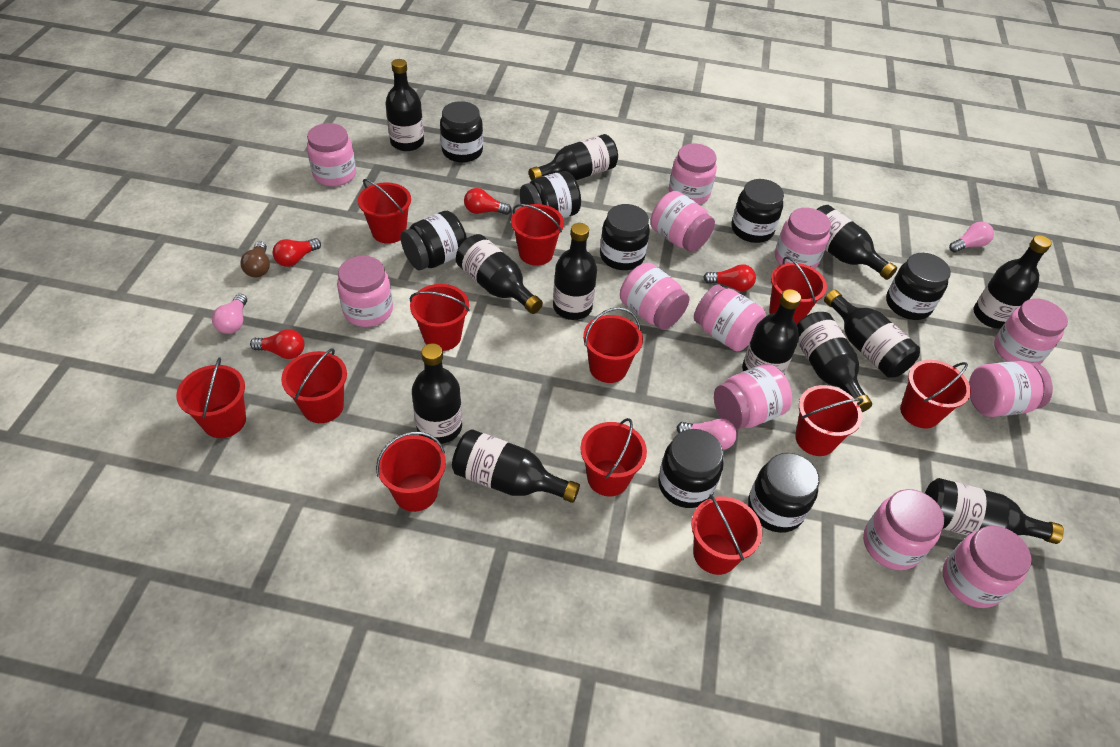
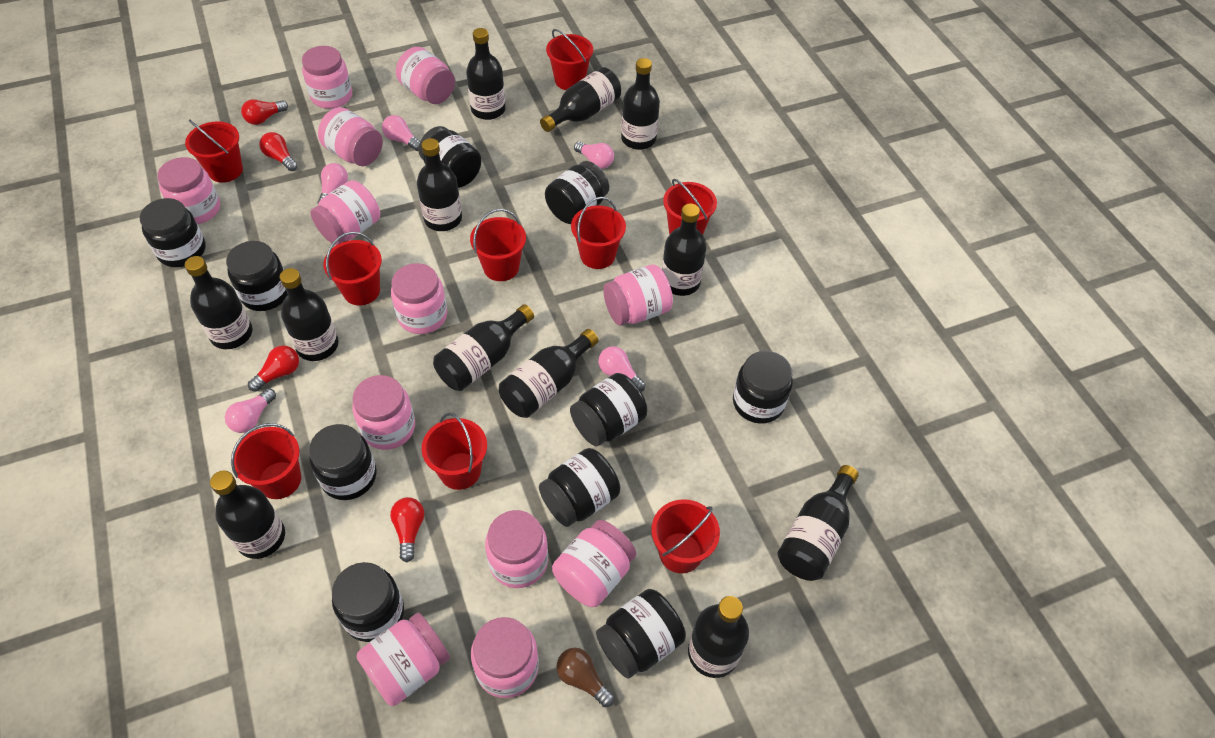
black jar: [400,211,467,270] [440,101,483,163] [520,171,581,219] [600,204,650,270] [658,429,724,508] [732,179,784,243] [748,453,820,533] [886,253,951,320] = 8 -> [140,198,206,267] [226,241,288,311] [309,424,377,500] [332,562,404,642] [418,126,482,188] [539,448,620,527] [545,161,609,224] [570,373,647,446] [596,589,686,679] [733,351,793,424] = 10
pink light bulb: [212,294,247,334] [676,419,737,450] [949,222,994,253] = 3 -> [225,388,276,433] [318,163,348,203] [382,115,420,151] [574,142,614,169] [598,346,645,392] = 5
red bucket: [176,357,246,438] [281,348,347,423] [358,179,411,244] [376,431,446,512] [410,284,470,351] [511,204,564,266] [580,418,647,496] [583,307,643,383] [692,494,762,575] [769,257,827,324] [795,385,864,456] [900,360,971,429] = 12 -> [185,119,243,183] [231,423,301,499] [323,232,382,305] [422,413,487,490] [470,209,526,281] [546,29,593,90] [571,197,626,269] [651,499,720,573] [663,179,717,235] = 9

